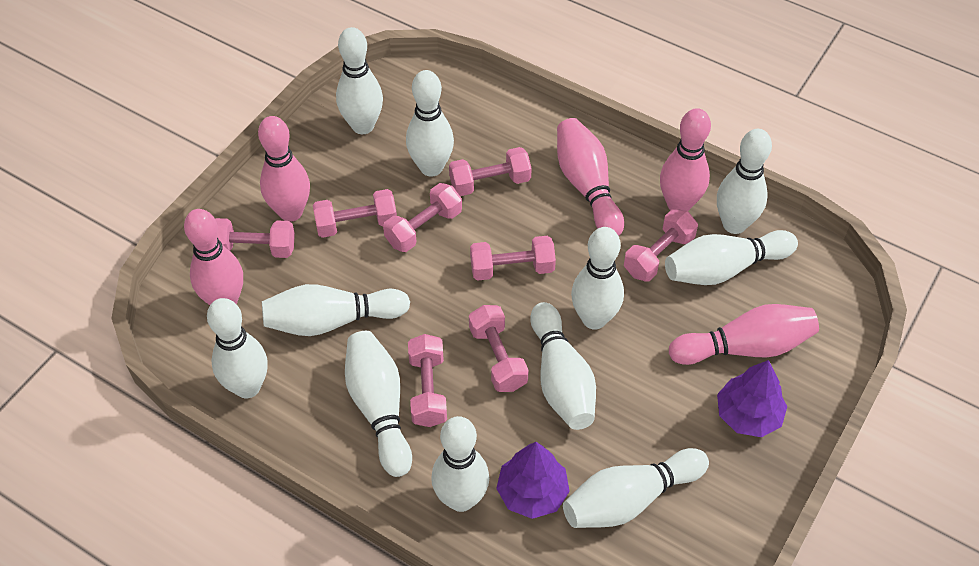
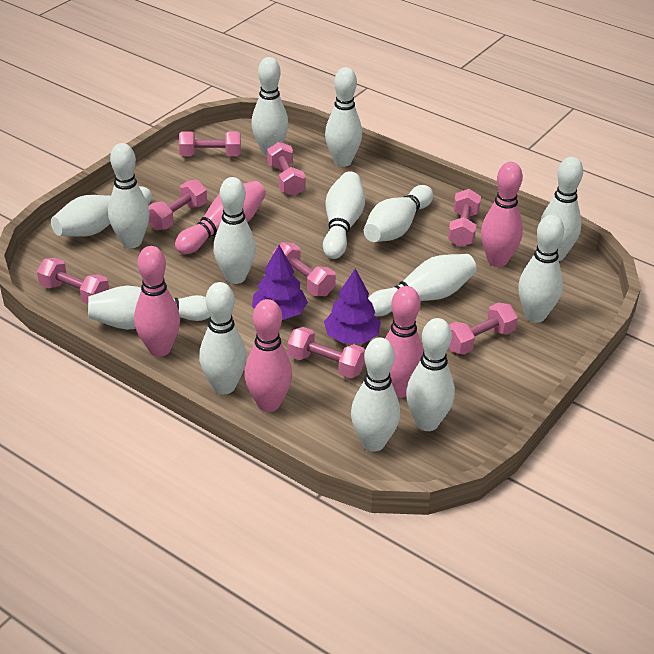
white bowling pin: [207,298,268,398] [262,284,410,336] [336,27,383,134] [345,331,412,477] [406,70,454,177] [431,416,489,512] [530,302,596,430] [563,448,709,528] [571,227,624,330] [665,230,798,285] [717,129,772,234] = 11 -> [51,186,152,237] [88,285,210,330] [108,143,150,248] [199,282,247,394] [213,177,256,284] [251,57,288,156] [323,171,365,259] [325,67,362,167] [351,337,400,452] [364,185,433,242] [368,254,477,316] [406,318,455,431] [518,215,564,323] [541,157,583,261] = 14

